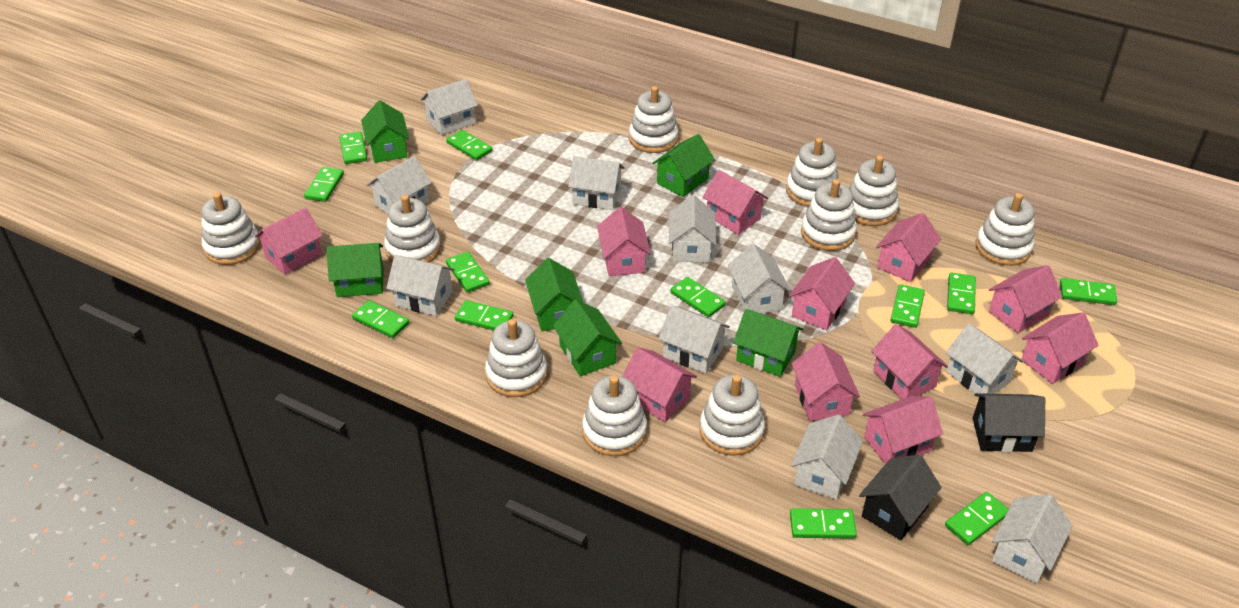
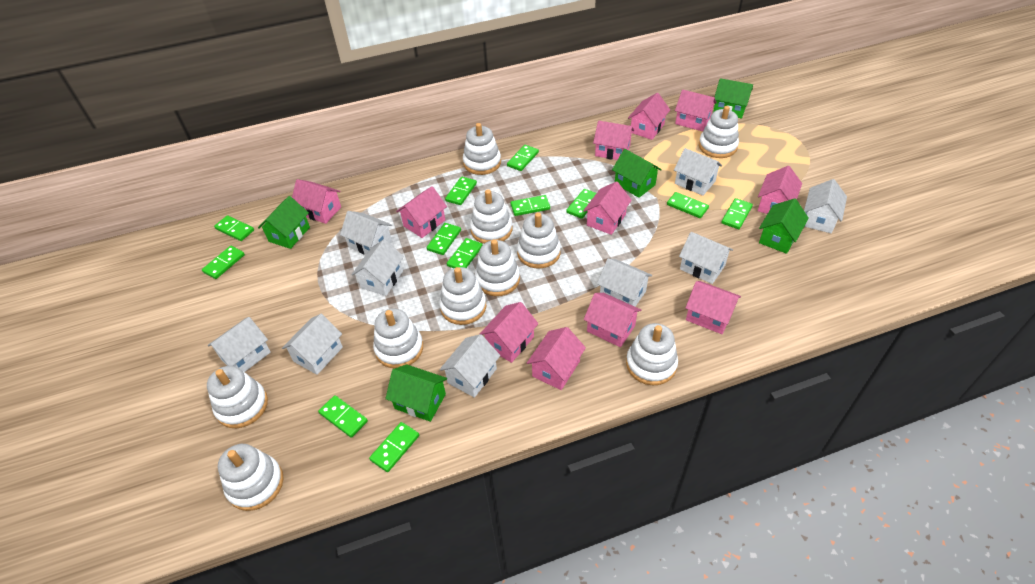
black house: [859,455,942,540] [973,393,1045,452] = 2 -> none = 0
green house: [326,243,384,297] [361,100,409,163] [525,258,583,331] [553,300,622,376] [652,134,715,197] [733,309,803,377] = 6 -> [258,196,310,249] [385,364,447,422] [612,149,662,198] [713,78,753,119] [759,198,809,254] = 5
white house: [367,156,432,214] [386,255,455,316] [420,79,478,135] [568,156,625,210] [659,305,730,374] [669,195,716,262] [728,244,791,314] [791,415,863,500] [946,324,1023,394] [992,494,1073,584] = 10 -> [208,317,271,372] [282,314,343,375] [340,211,392,255] [351,239,404,296] [440,334,500,398] [597,258,652,307] [674,148,722,196] [679,232,733,284] [804,179,847,233] = 9

